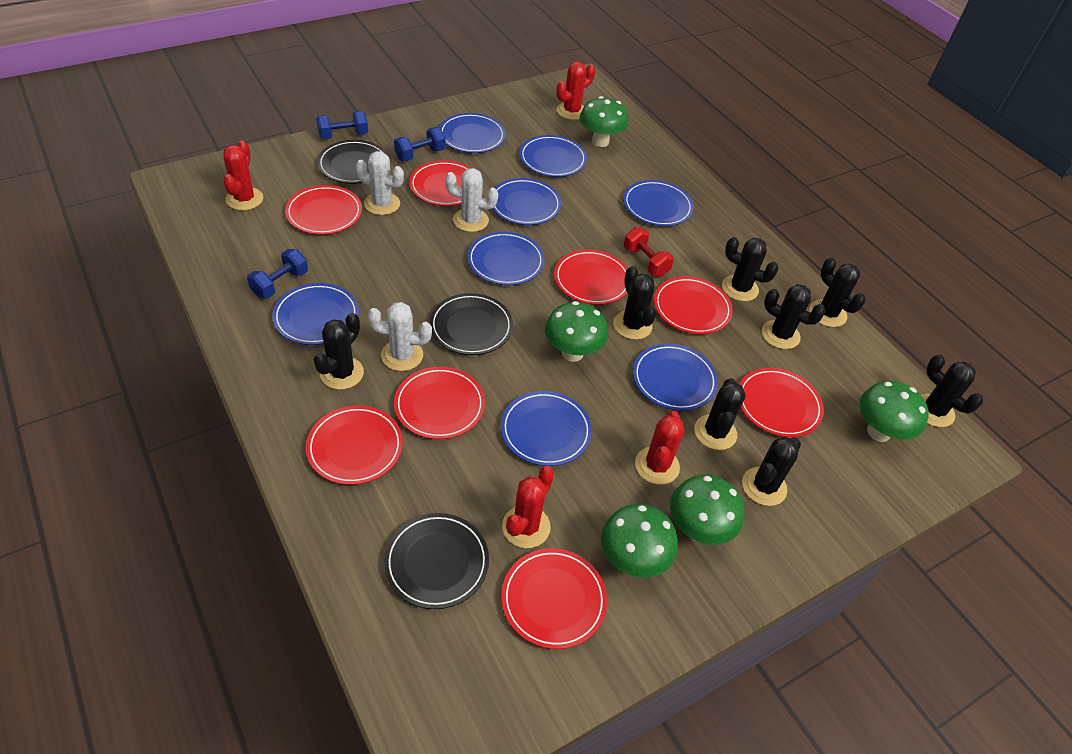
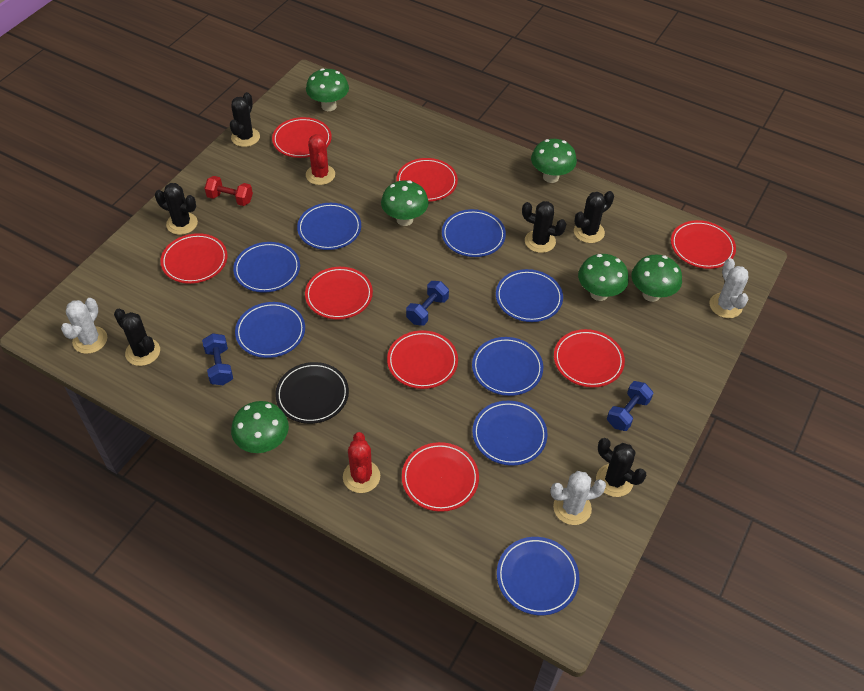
black cactus: [313,313,364,390] [613,266,657,340] [694,378,746,450] [722,237,779,301] [742,437,801,506] [762,284,826,349] [809,258,866,327] [921,354,983,427] = 8 -> [114,309,160,366] [155,183,198,235] [230,92,260,147] [522,201,566,253] [574,191,614,243] [596,438,646,497] = 6
black plate: [317,140,388,184] [384,513,489,609] [429,293,513,355] = 3 -> [275,362,349,424] = 1
green mushroom: [545,301,608,362] [580,96,629,147] [601,504,678,577] [670,475,744,545] [860,381,929,442] = 5 -> [231,401,289,453] [306,68,349,111] [381,180,429,226] [531,139,577,183] [578,254,629,301] [632,254,682,302] = 6
red cactus: [223,140,263,210] [502,466,554,548] [556,62,595,120] [635,411,684,485] = 4 -> [306,134,335,185] [343,432,380,493] = 2

